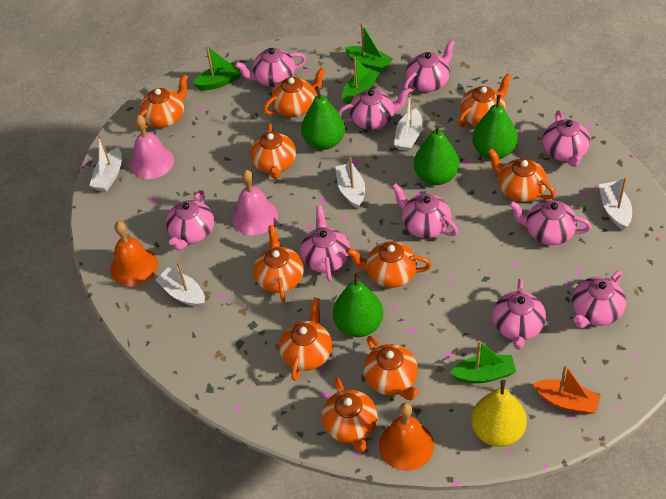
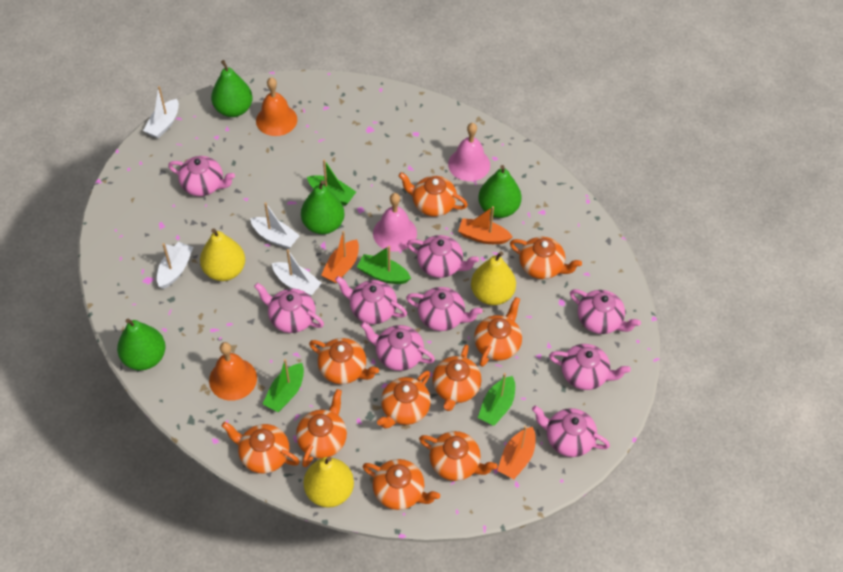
orange boat: [533,365,600,414] = 1 -> [321,231,359,283] [458,206,512,244] [497,426,536,479] = 3
pink teapot: [166,190,214,250] [235,48,306,87] [300,205,350,281] [338,88,410,130] [392,183,458,238] [404,40,455,92] [492,279,546,350] [509,200,592,245] [542,110,590,167] [572,270,626,328] = 10 -> [168,156,235,196] [254,283,324,333] [335,276,407,324] [361,322,435,371] [406,287,483,331] [407,235,479,278] [532,406,610,457] [549,344,631,390] [570,289,641,334] = 9
white boat: [89,134,122,192] [155,261,205,307] [335,157,365,209] [394,94,423,151] [599,177,632,230] = 5 -> [143,86,179,139] [157,242,193,289] [250,202,300,249] [272,249,322,296] = 4
yellow pear: [471,380,527,447] = 1 -> [200,229,245,281] [304,456,354,508] [471,251,516,305] = 3

